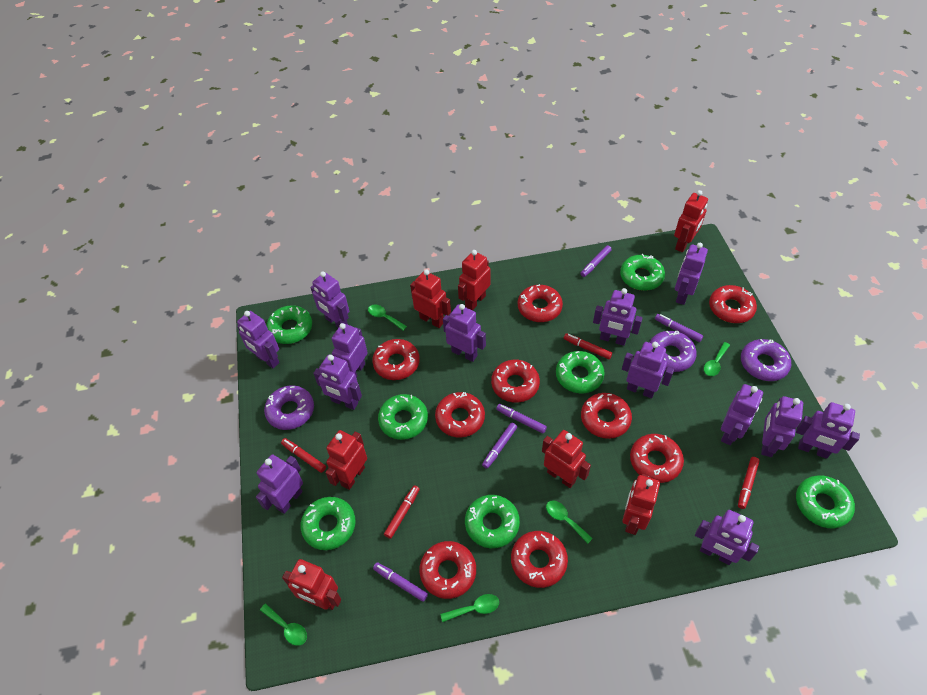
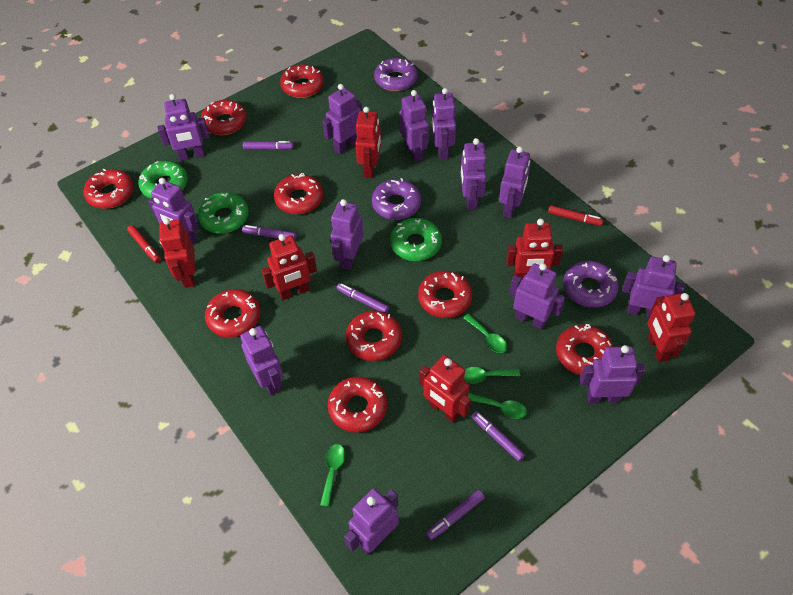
green donut: [266,305,312,344] [300,497,356,550] [378,394,428,440] [465,495,520,548] [556,351,605,393] [620,254,665,291] [796,475,855,528] = 7 -> [138,161,188,198] [198,192,249,234] [390,218,442,261] = 3
green spoon: [260,603,307,646] [368,305,407,331] [440,594,499,622] [546,500,593,544] [704,342,730,376] = 5 -> [320,444,345,507] [463,314,508,353] [464,367,520,383] [468,393,527,419] = 4
red marker: [281,438,326,473] [384,485,420,539] [564,333,612,359] [738,457,760,509] = 4 -> [127,225,161,263] [548,205,604,226] = 2
red robot: [282,559,341,610] [325,430,367,490] [410,269,451,328] [458,250,490,310] [542,430,591,488] [623,474,660,535] [674,190,708,252] = 7 -> [159,218,195,288] [261,234,317,300] [355,107,381,178] [419,355,471,423] [506,219,563,281] [647,293,696,362] = 6

